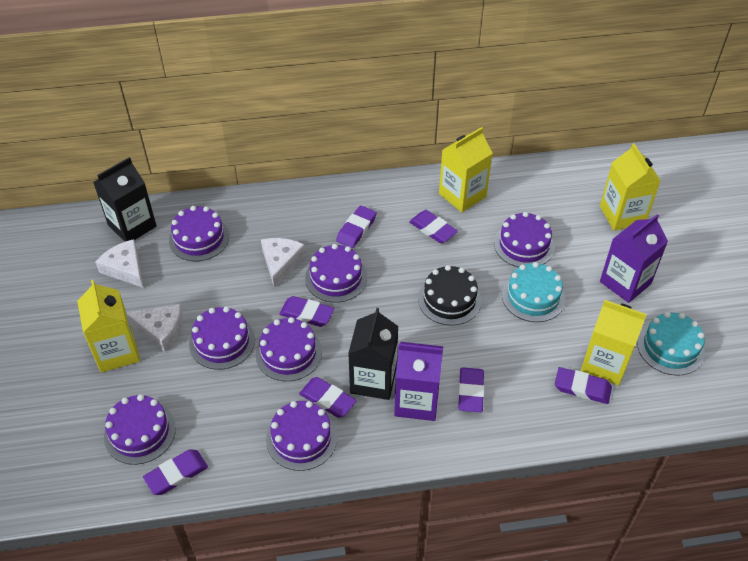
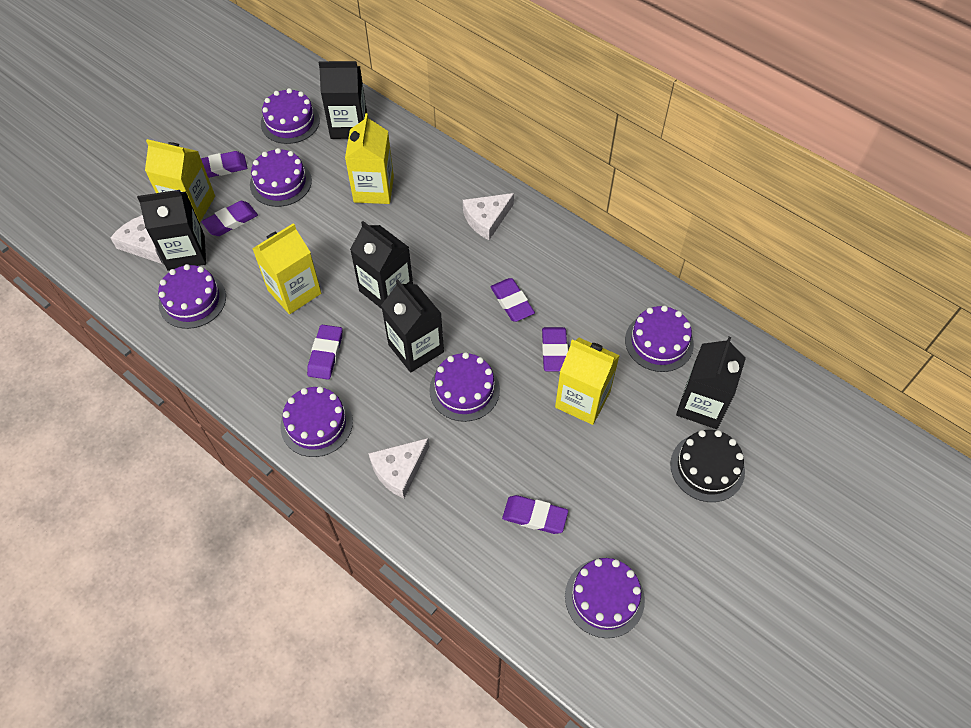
black carton: [93,157,156,242] [348,308,398,400] = 2 -> [137,190,206,271] [319,61,367,139] [350,221,413,309] [381,280,444,372] [676,337,746,429] = 5
purple carton: [394,342,443,421] [600,214,668,303] = 2 -> none = 0
purple eraser: [143,449,208,495] [279,296,334,327] [299,377,356,418] [336,205,377,248] [409,210,458,243] [458,367,484,412] [555,367,612,404] = 7 -> [201,151,247,178] [202,201,258,236] [307,325,342,380] [490,278,535,322] [502,495,568,534] [542,327,568,371] = 6
turquoise cake: [502,262,565,322] [637,312,705,376] = 2 -> none = 0

